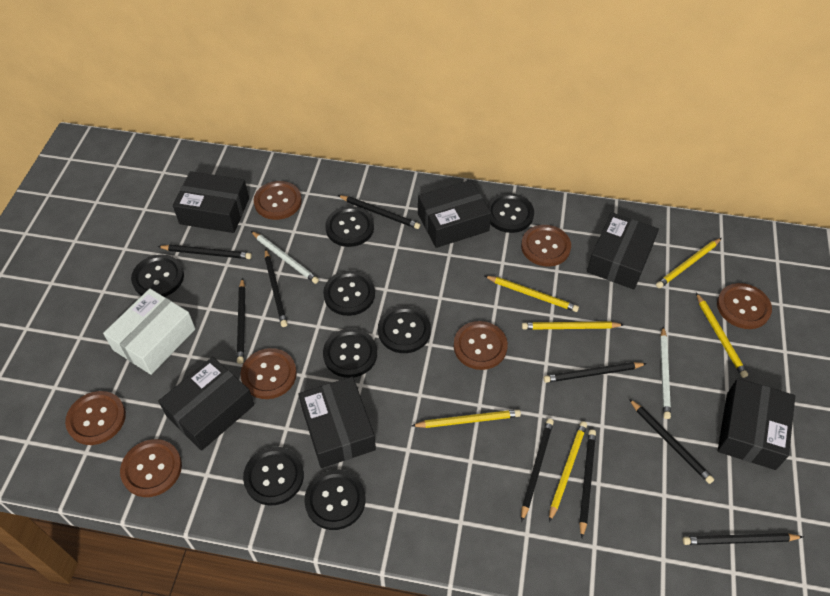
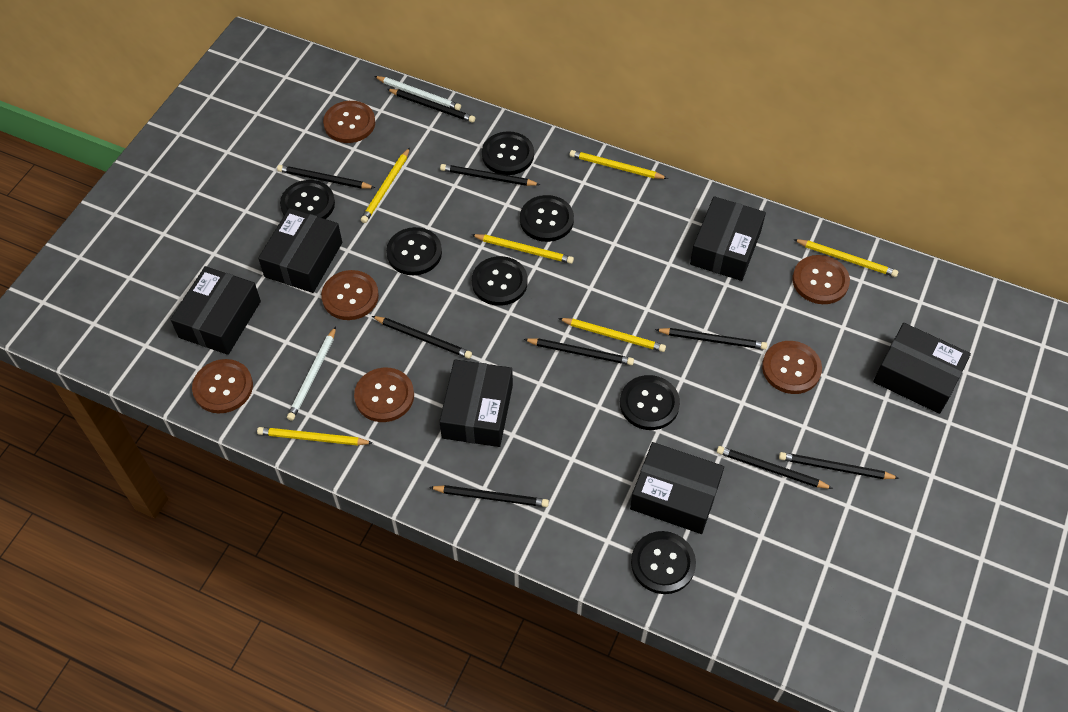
black button: [131,255,184,297] [243,447,304,506] [304,470,366,530] [323,271,375,316] [323,328,377,378] [325,206,374,247] [378,306,431,353] [487,193,534,233] = 8 -> [280,180,335,219] [386,227,442,275] [472,256,528,306] [482,131,534,175] [520,195,574,242] [620,375,680,430] [631,531,696,594] = 7
brown button: [65,391,126,445] [120,439,182,497] [241,348,297,399] [254,181,302,220] [454,321,508,370] [521,225,571,267] [717,283,772,329] = 7 -> [192,359,253,413] [321,270,379,320] [323,101,375,143] [354,368,414,422] [762,341,822,394] [792,255,850,304] = 6
white box: [103,289,195,375] = 1 -> none = 0

